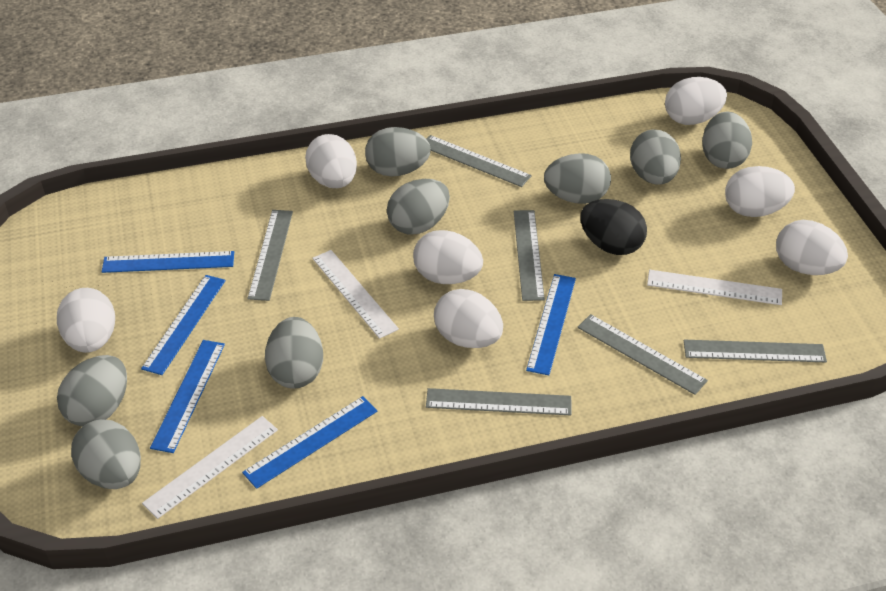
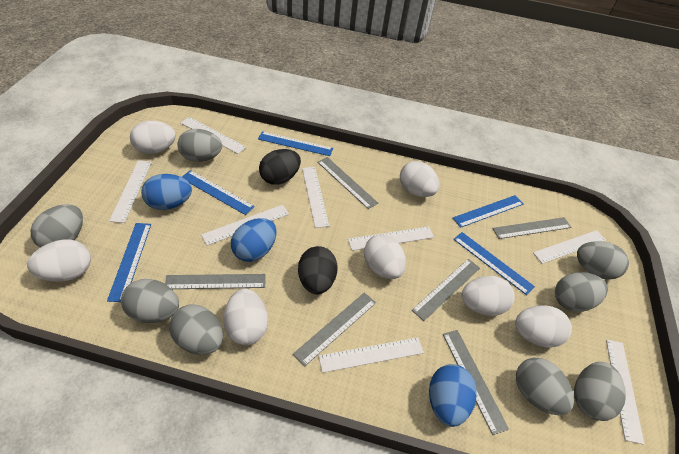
black egg: [580,199,647,255] = 1 -> [259,149,301,185] [298,246,338,294] = 2
blue egg: none = 0 -> [141,174,192,210] [231,218,277,262] [429,364,477,427] = 3
white ruler: [142,416,278,519] [312,250,399,339] [647,270,782,305] = 3 -> [109,160,152,223] [181,117,246,154] [201,205,289,246] [302,167,329,228] [319,337,424,373] [348,226,434,251] [533,230,606,264] [606,339,644,445] = 8

